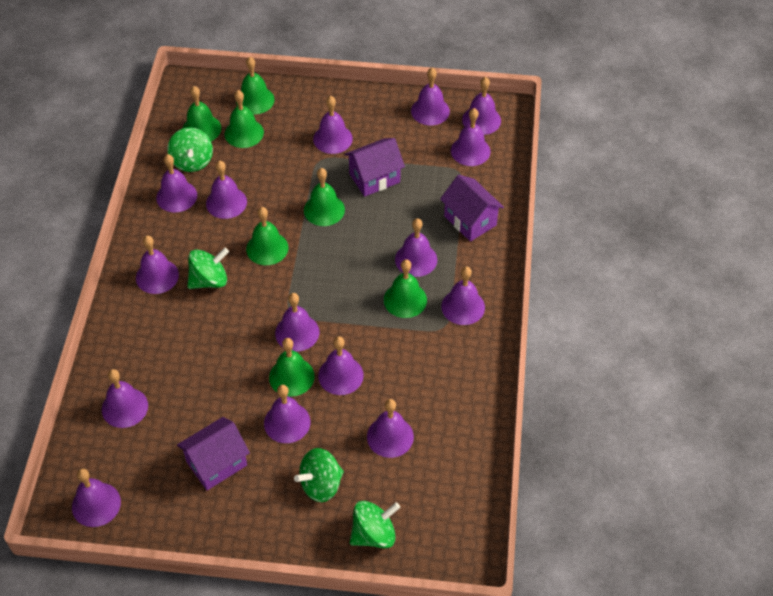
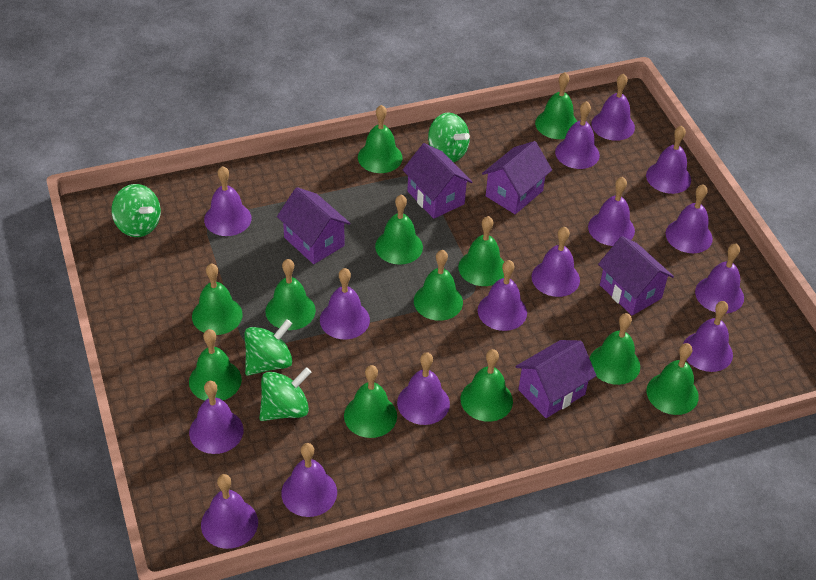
green bell: [182,86,221,141] [224,90,264,148] [236,57,275,114] [246,207,288,265] [269,338,315,397] [304,168,345,226] [384,259,427,318] = 7 -> [189,329,242,400] [192,263,243,335] [265,259,316,330] [344,365,397,438] [358,105,403,173] [375,195,423,265] [414,250,463,321] [458,216,504,286] [461,349,513,422] [535,72,577,139] [590,313,640,385] [647,343,699,415] = 12
purple house: [177,417,250,490] [345,138,405,197] [440,175,504,242] = 3 -> [277,187,350,264] [403,143,472,219] [482,141,552,214] [515,340,596,418] [598,236,674,316] = 5

